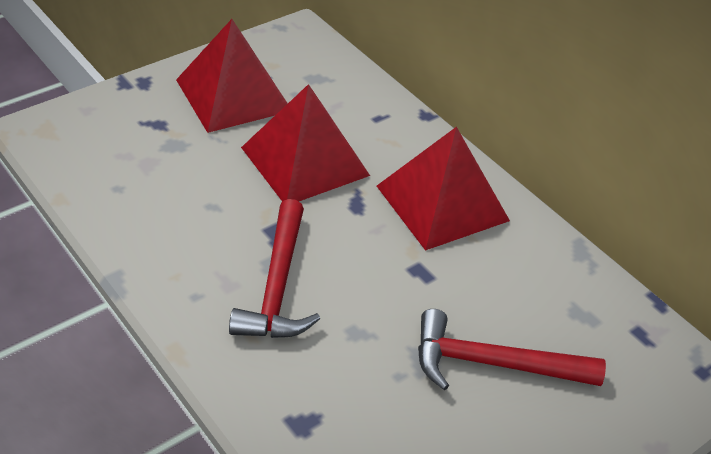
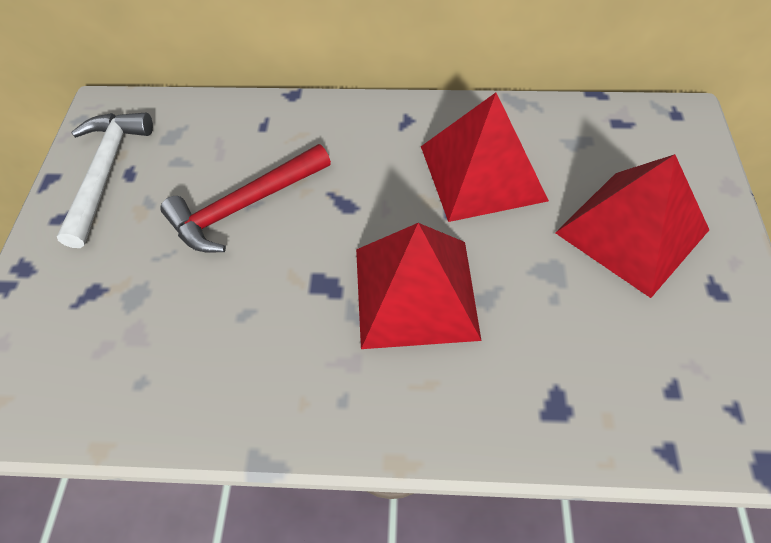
red hammer: [229,199,320,338] [418,309,606,390] = 2 -> [160,144,331,253] = 1
white hammer: none = 0 -> [57,113,153,248] = 1

